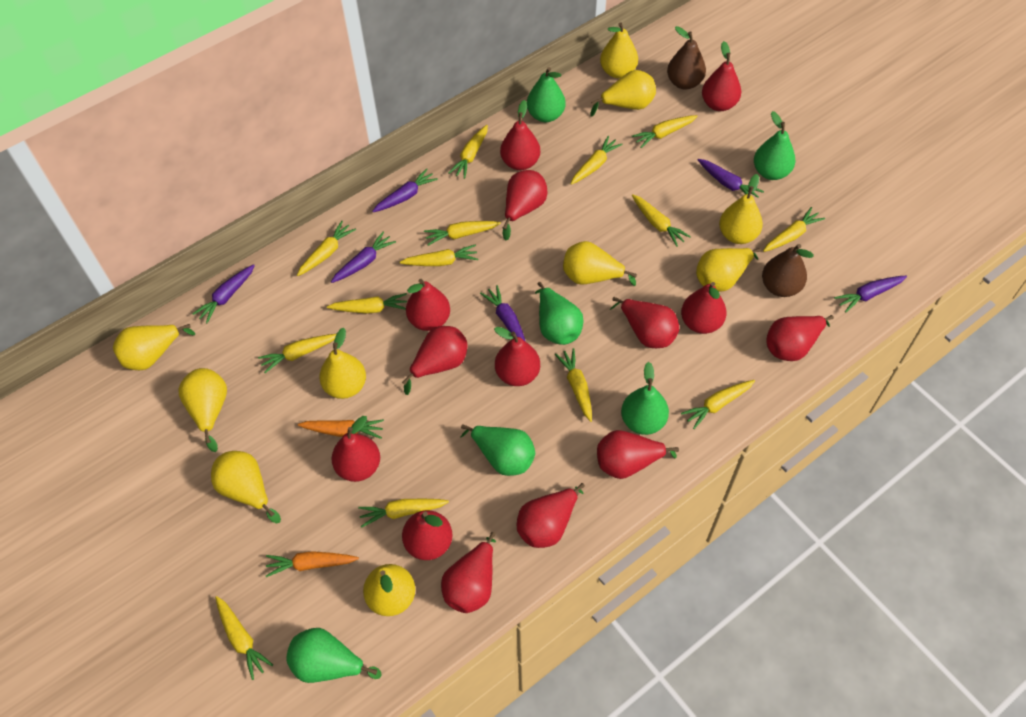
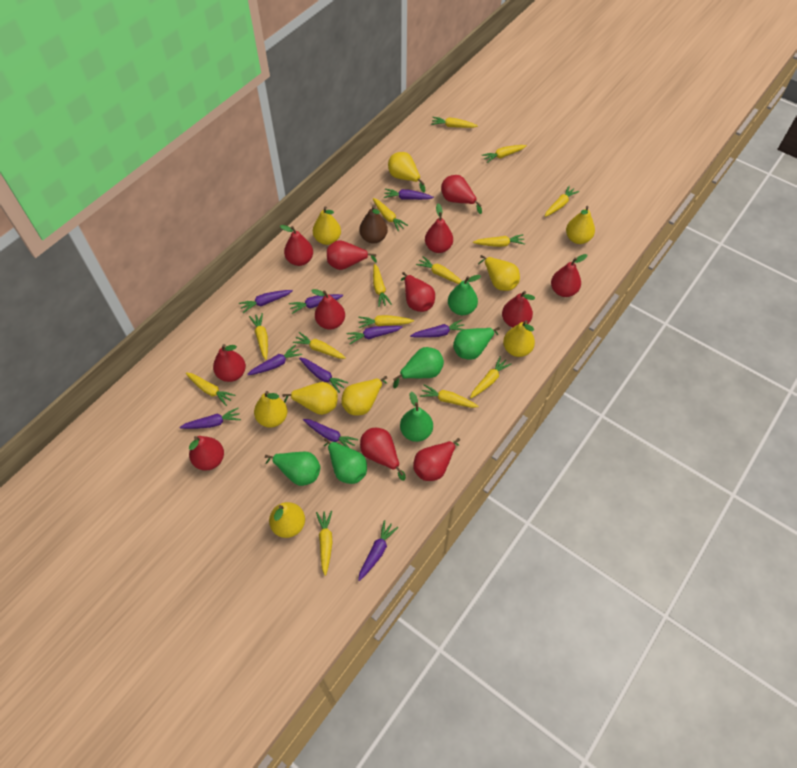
brown pear: [667,26,706,89] [762,244,814,297] = 2 -> [359,205,388,244] = 1
orange carrot: [266,551,359,577] [298,419,384,439] = 2 -> none = 0
purple carrot: [193,264,255,323] [331,231,396,283] [372,169,438,212] [480,285,526,342] [698,159,764,198] [834,276,907,313] = 6 -> [179,408,241,429] [239,290,293,313] [247,344,302,375] [289,294,343,314] [299,357,348,393] [303,419,358,447] [346,326,403,344] [358,520,398,581] [384,189,434,200] [410,320,465,338] = 10
red pear: [332,416,380,482] [402,326,467,395] [402,510,453,560] [406,279,450,331] [441,532,496,613] [494,327,540,386] [500,100,540,170] [503,170,548,241] [517,483,585,548] [597,430,679,479] [610,297,679,348] [681,282,727,334] [702,41,741,111] [766,315,834,361] = 14 -> [189,436,224,471] [213,344,246,382] [280,225,313,266] [311,289,345,330] [327,240,377,270] [360,428,406,481] [401,272,435,312] [413,438,460,481] [425,203,453,253] [441,175,482,214] [502,291,535,328] [551,254,587,297] = 12
yellow pear: [113,324,195,370] [178,368,227,452] [211,451,281,524] [319,328,366,399] [363,564,415,616] [563,241,637,286] [590,70,656,117] [600,22,638,78] [696,248,761,292] [719,174,763,244] = 10 -> [254,391,287,428] [269,502,305,538] [282,382,338,415] [313,206,341,245] [341,376,387,415] [388,152,425,192] [478,255,520,291] [503,320,535,357] [566,206,595,244] = 9

